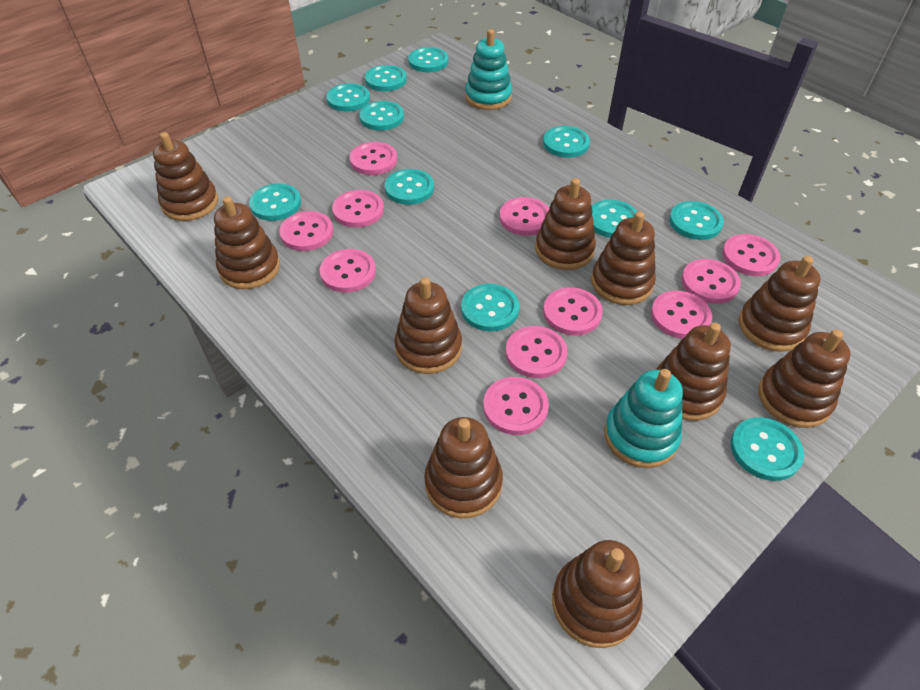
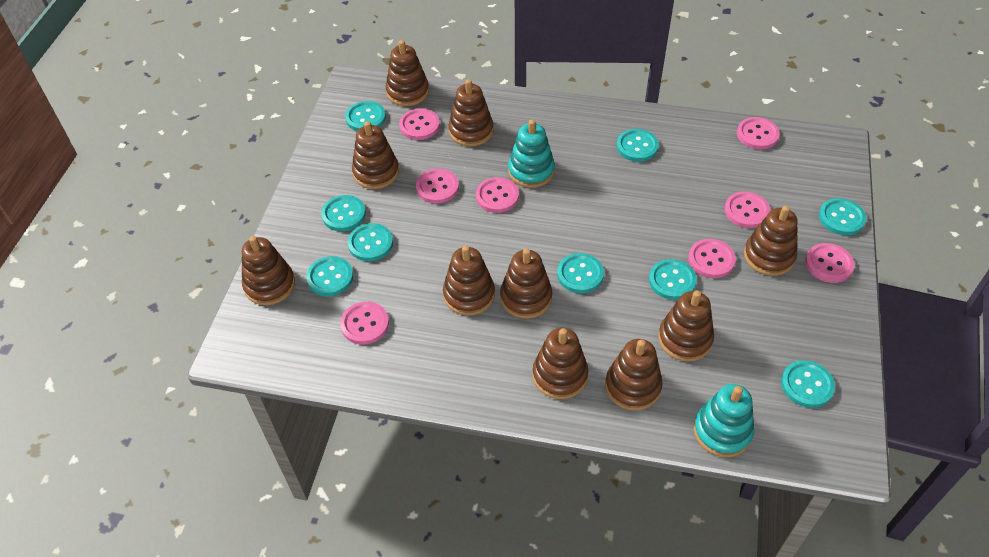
pink button: [279,211,333,251] [320,249,376,293] [332,190,384,228] [350,142,397,175] [483,377,549,435] [500,197,549,236] [506,326,567,378] [543,287,603,335] [651,291,712,339] [681,259,741,304] [722,234,780,276] = 11 -> [340,302,389,345] [399,108,440,140] [416,169,459,204] [476,177,519,213] [688,239,736,278] [724,192,770,228] [737,117,780,150] [805,243,854,283] = 8
turquoise button: [249,184,301,221] [326,83,370,111] [359,101,404,131] [365,65,407,91] [385,169,434,205] [408,47,448,72] [461,284,519,331] [543,126,590,158] [592,200,638,238] [669,201,724,240] [730,417,804,481] = 11 -> [306,256,353,296] [321,195,366,231] [345,101,386,131] [348,223,393,261] [557,253,604,293] [616,129,659,162] [649,259,697,300] [781,360,835,408] [819,198,866,235] = 9

